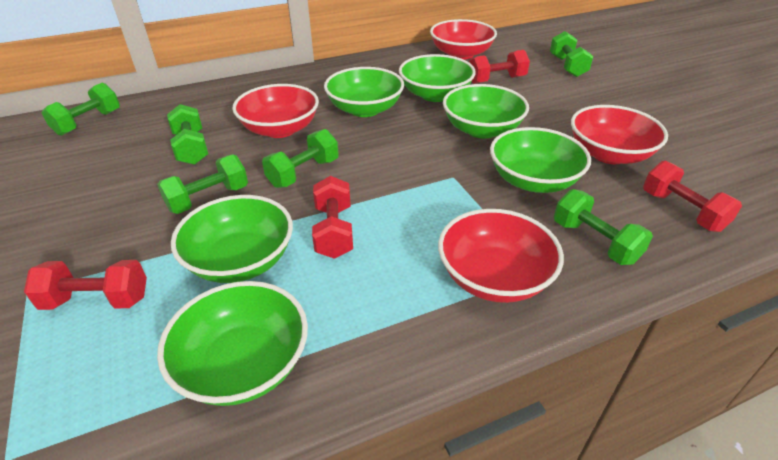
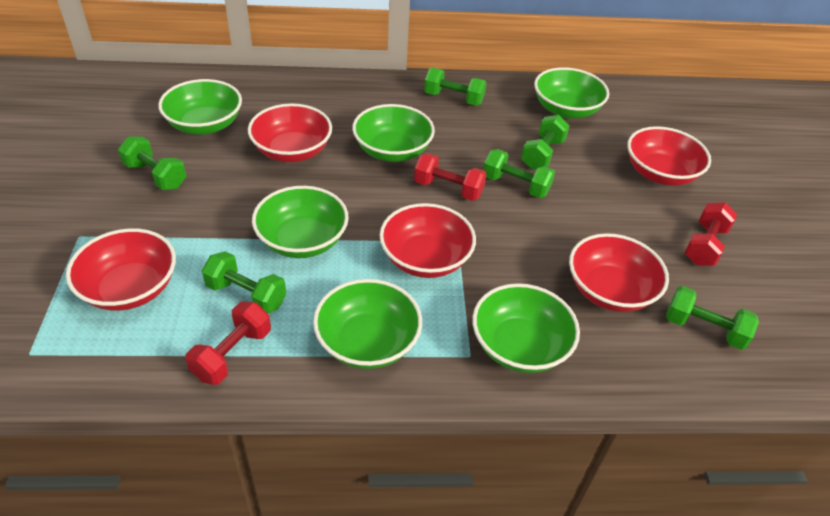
red bowl: [232,84,319,138] [430,19,497,60] [438,209,564,303] [571,105,668,164] = 4 -> [66,228,176,311] [248,103,332,162] [379,203,476,278] [569,233,669,312] [627,126,711,186] = 5
red dumbbell: [24,260,147,310] [312,176,353,259] [469,50,530,84] [643,160,742,232] = 4 -> [185,302,271,385] [414,153,486,201] [685,202,737,266] = 3

